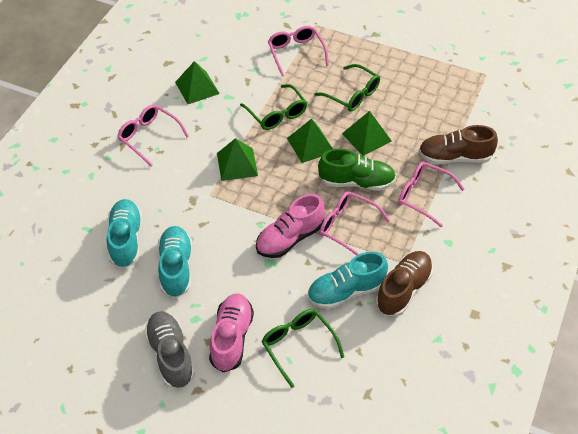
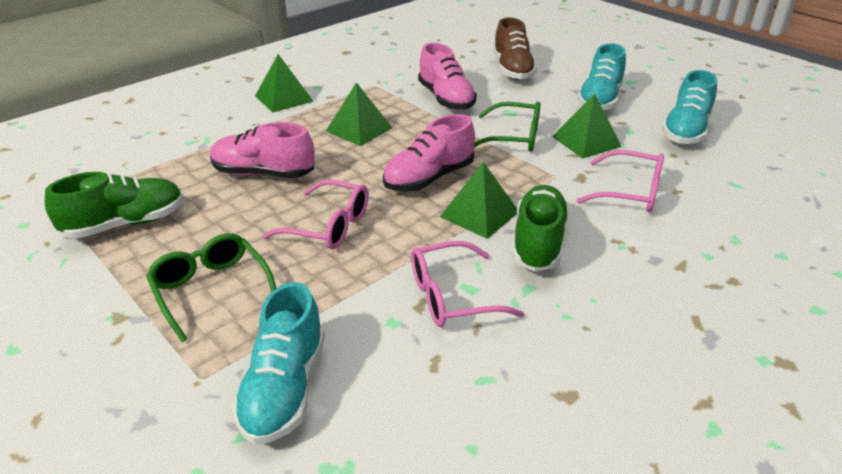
brown shoe: [376,251,433,317] [418,125,498,164] = 2 -> [493,17,537,80] = 1
green glasses: [240,84,307,130] [262,309,344,388] [314,64,380,112] = 3 -> [146,233,276,342] [474,101,540,152] = 2
green shoe: [318,149,396,191] = 1 -> [45,172,184,239] [512,185,569,272] = 2
grey shoe: [144,311,195,389] = 1 -> none = 0
pink glasses: [117,104,189,167] [268,26,329,77] [319,191,390,256] [398,161,464,228] = 4 -> [262,180,369,249] [411,241,525,327] [576,150,664,212] = 3
pink shoe: [209,293,254,372] [256,194,325,258] = 2 -> [210,122,315,178] [383,114,475,191] [418,43,477,110] = 3

